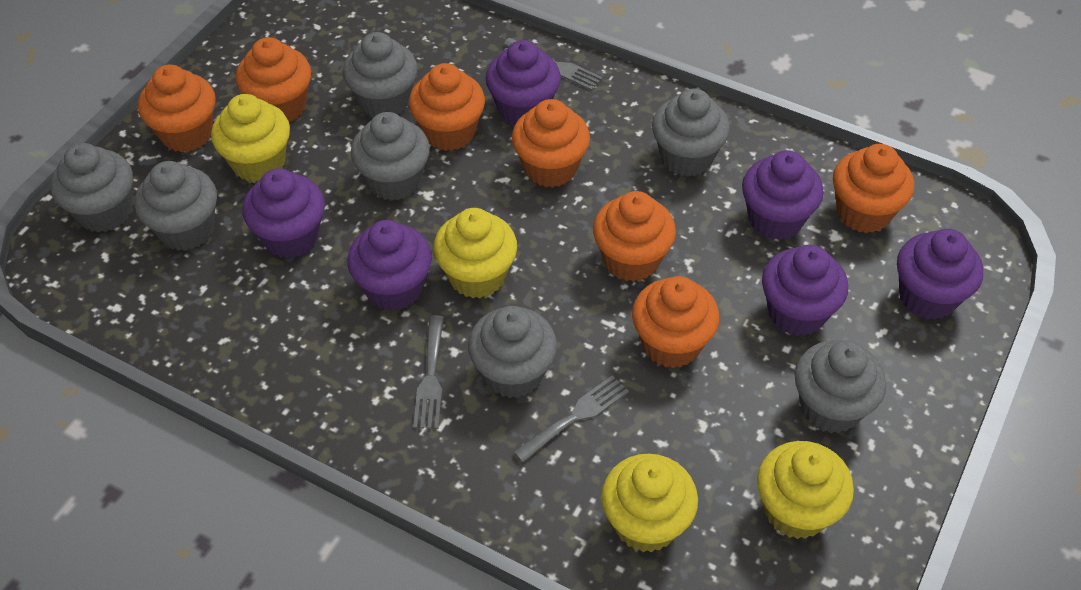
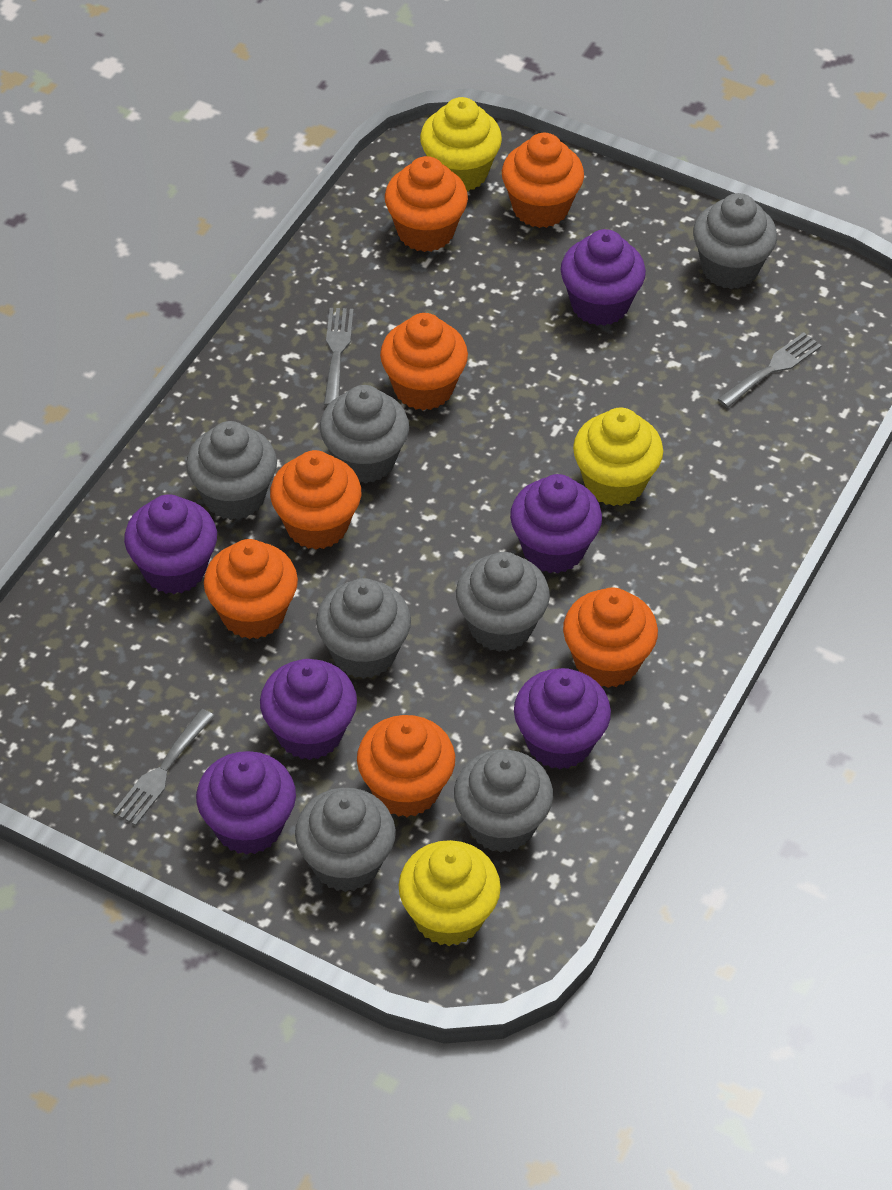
yellow cupcake: [211,94,290,182] [433,208,517,298] [601,454,698,552] [757,441,854,539] = 4 -> [399,840,501,946] [420,97,502,191] [573,408,663,506] = 3

